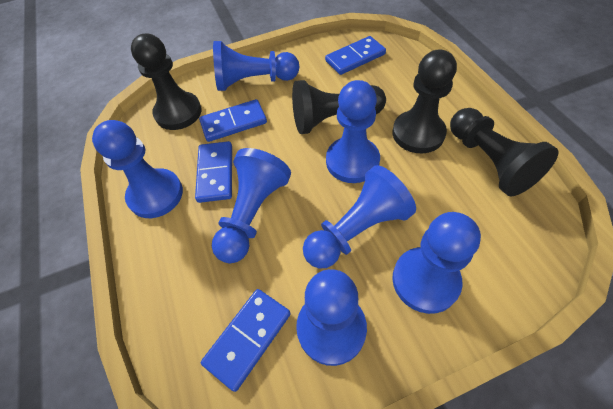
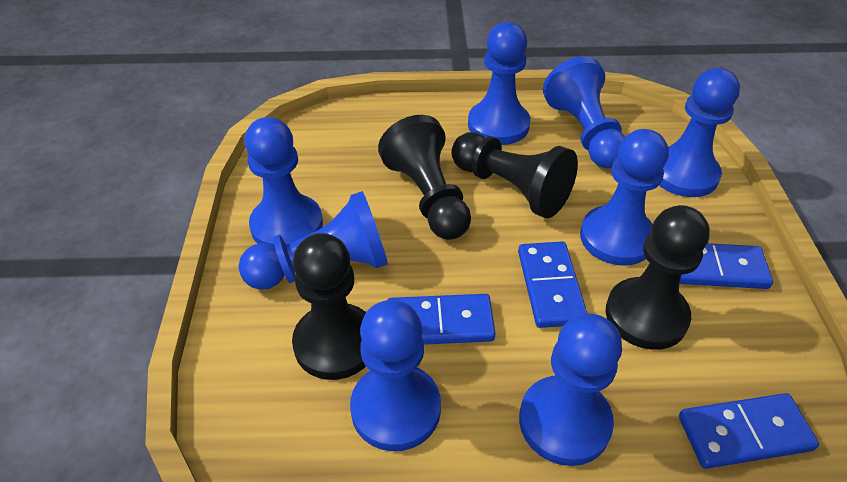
blue pawn: [92,120,183,218] [212,148,291,263] [213,41,299,91] [296,269,367,366] [303,165,416,269] [326,80,380,183] [392,212,481,314] = 7 -> [238,191,388,290] [245,117,323,247] [350,300,441,451] [468,22,530,145] [519,314,622,466] [543,56,625,168] [580,129,669,266] [659,68,740,197] = 8

